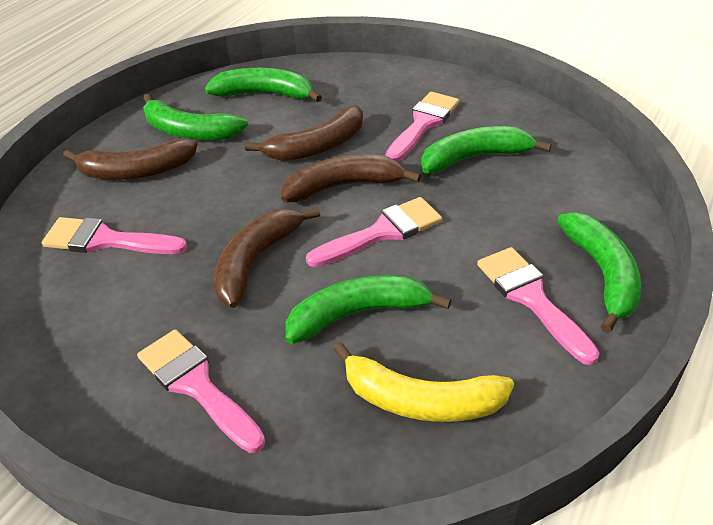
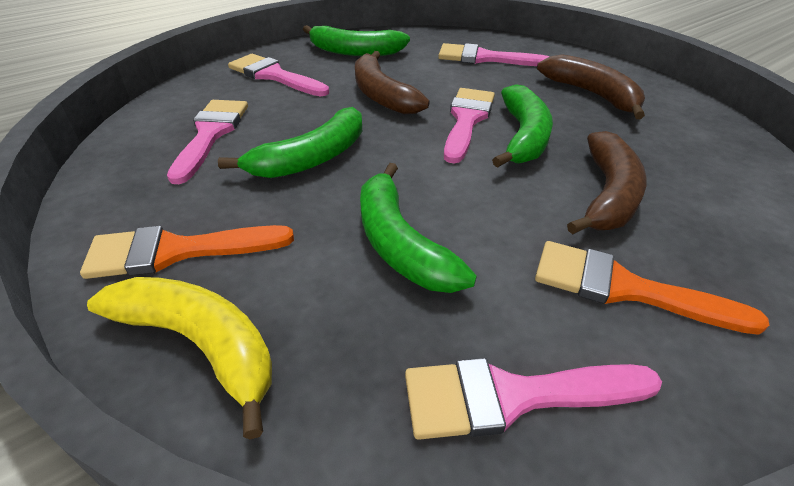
brown banana: [63,138,198,180] [213,207,320,308] [245,105,363,161] [281,154,421,202] = 4 -> [355,51,430,114] [537,54,645,119] [567,131,646,234] = 3
green banana: [143,94,248,140] [204,68,322,102] [285,275,451,344] [421,126,551,174] [557,212,641,333] = 5 -> [218,107,362,178] [303,25,410,56] [360,163,477,293] [492,85,553,167] = 4
orange brush: none = 0 -> [80,225,294,279] [535,241,769,335] = 2

